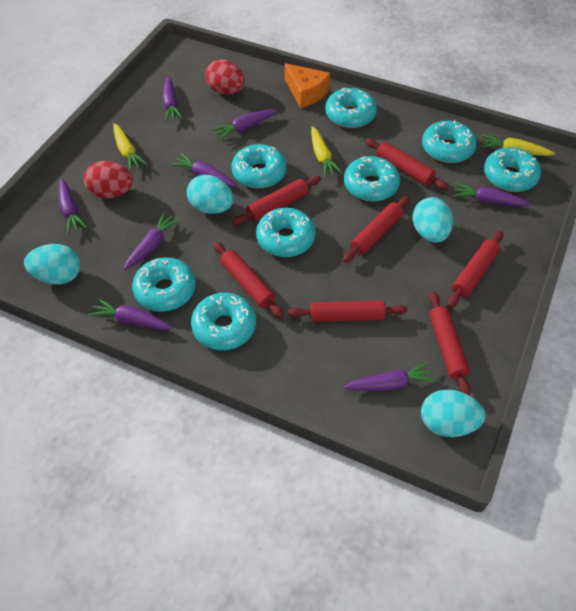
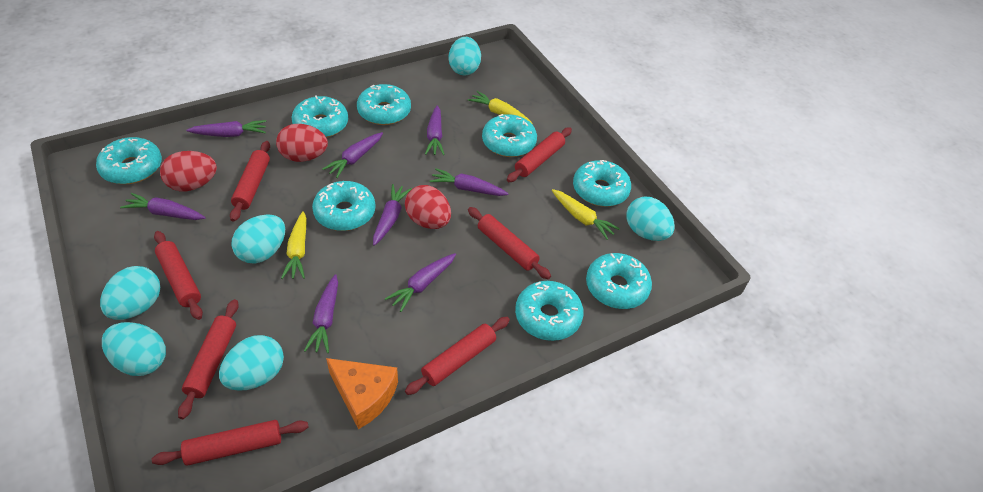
red egg: [84,161,133,198] [205,59,245,95] = 2 -> [160,151,217,191] [276,124,328,162] [405,185,451,229] = 3
turquoise egg: [24,244,81,285] [187,175,233,214] [413,197,453,242] [421,390,486,437] = 4 -> [100,266,160,320] [102,322,166,376] [219,335,284,391] [231,214,285,264] [449,37,481,75] [626,197,675,241] = 6

